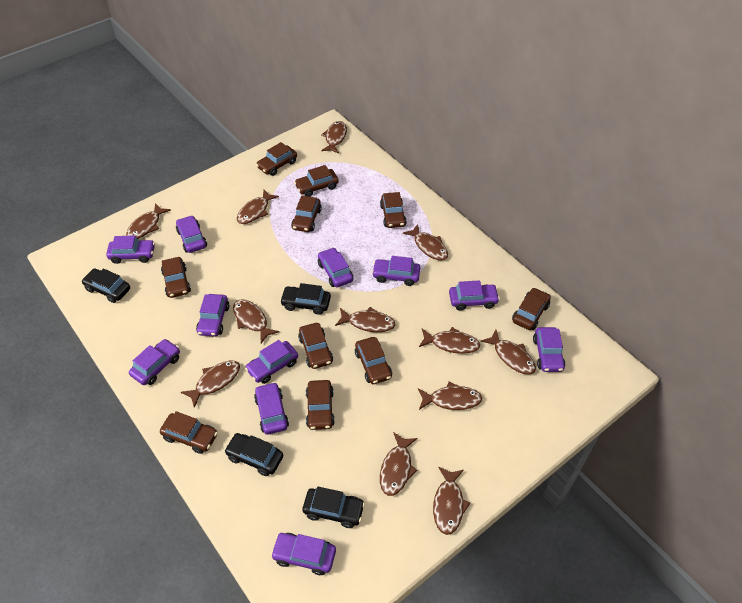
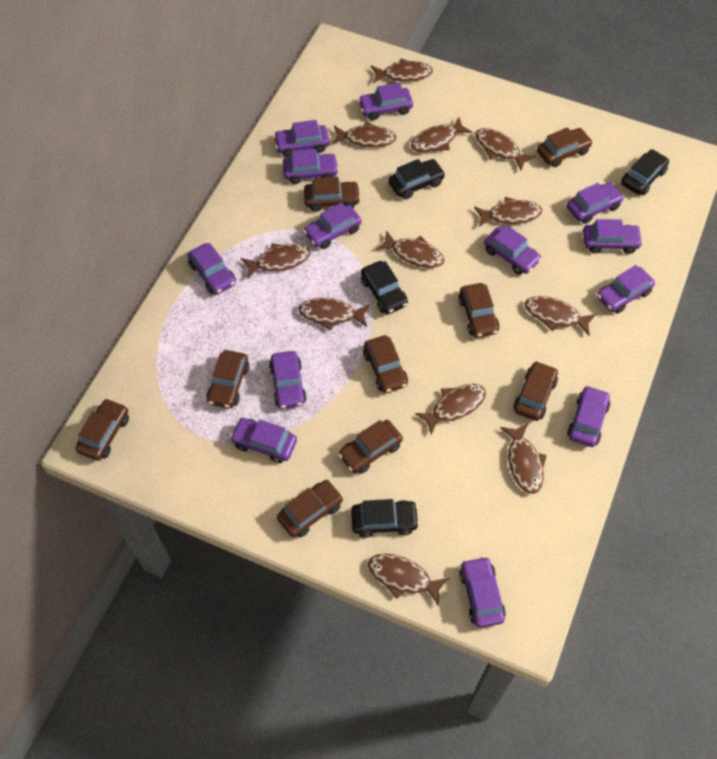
brown car: [160,411,218,454] [161,257,191,298] [256,142,297,176] [291,195,322,232] [294,165,339,197] [298,323,333,369] [306,380,335,430] [355,337,392,384] [380,192,407,228] [512,288,551,330] = 10 -> [76,398,129,461] [206,350,250,408] [277,480,343,538] [304,177,361,212] [338,420,403,474] [363,335,408,393] [458,283,500,338] [513,361,558,421] [537,127,593,167] = 9
purple car: [106,235,155,264] [129,339,180,385] [176,215,207,253] [196,294,229,337] [245,340,298,384] [254,382,289,435] [271,533,336,575] [318,247,353,287] [372,256,420,286] [449,280,500,311] [533,327,566,372] = 11 -> [187,243,236,295] [230,418,297,463] [269,351,307,409] [274,120,329,157] [283,149,339,184] [303,202,361,249] [358,83,413,120] [459,556,506,628] [484,225,542,275] [566,182,624,224] [567,385,610,447] [583,219,643,254] [597,265,655,314] = 13

